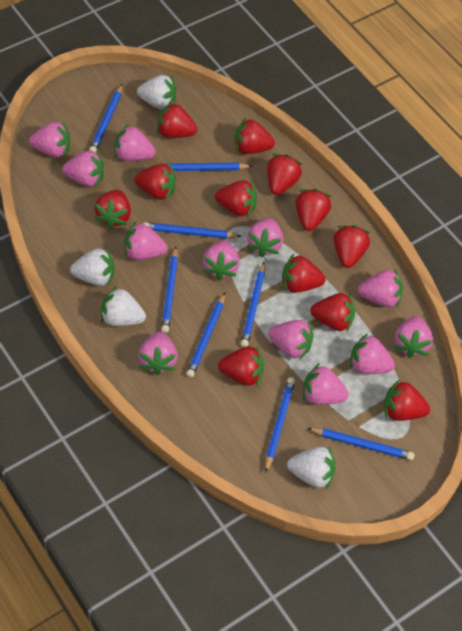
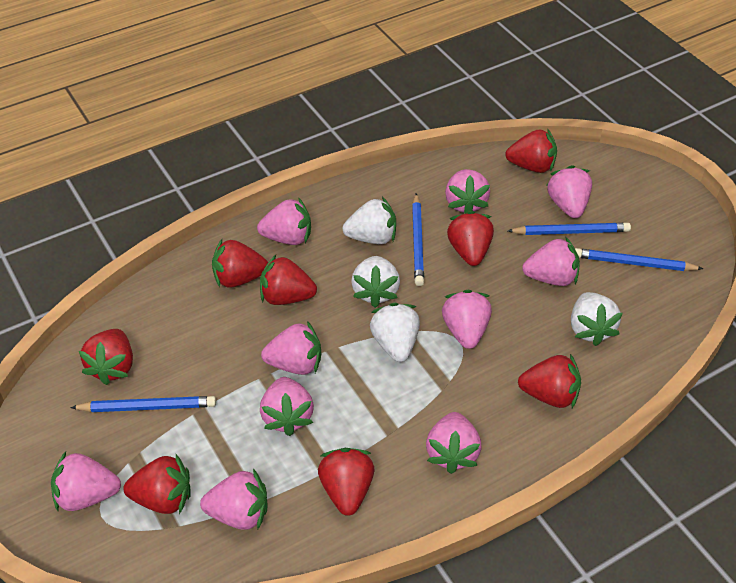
blue pencil: [89,85,122,152] [143,222,242,239] [161,246,178,333] [166,163,253,171] [186,293,225,378] [241,262,265,347] [265,377,295,473] [307,428,415,460] = 8 -> [70,396,216,412] [412,193,424,286] [508,223,631,235] [575,248,703,271] = 4
pink strawberry: [29,121,70,157] [62,151,104,187] [114,124,156,161] [124,222,168,260] [138,331,178,376] [203,240,240,281] [247,218,283,258] [269,320,313,360] [303,363,349,405] [350,333,395,374] [358,269,403,307] [394,316,433,358] = 12 -> [51,452,121,511] [200,469,268,530] [257,197,311,245] [260,377,314,436] [261,321,321,375] [426,412,481,474] [442,290,492,349] [445,169,490,214] [522,236,580,286] [546,165,592,218] = 10
red strawberry: [95,190,131,229] [134,164,176,201] [157,101,197,138] [215,180,257,217] [218,346,264,387] [234,118,275,154] [267,154,302,195] [282,254,326,293] [296,189,331,231] [310,293,355,332] [334,225,370,268] [384,379,430,421] = 12 -> [79,329,133,385] [123,454,191,514] [212,239,268,288] [260,255,317,305] [318,448,374,516] [447,211,494,266] [505,129,557,173] [518,354,581,408] = 8

